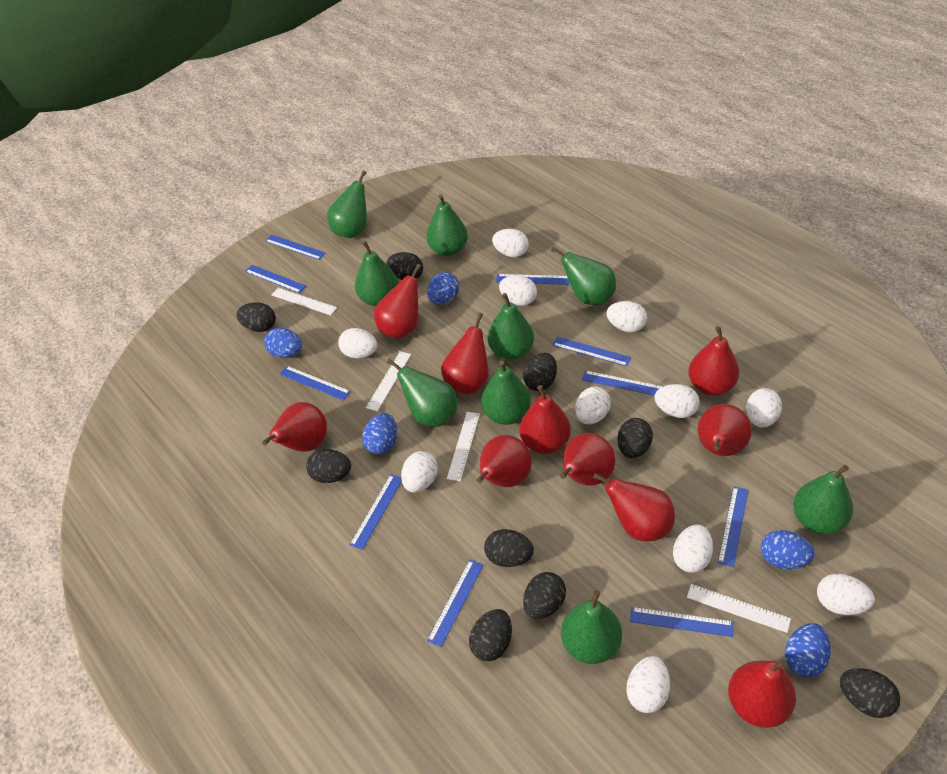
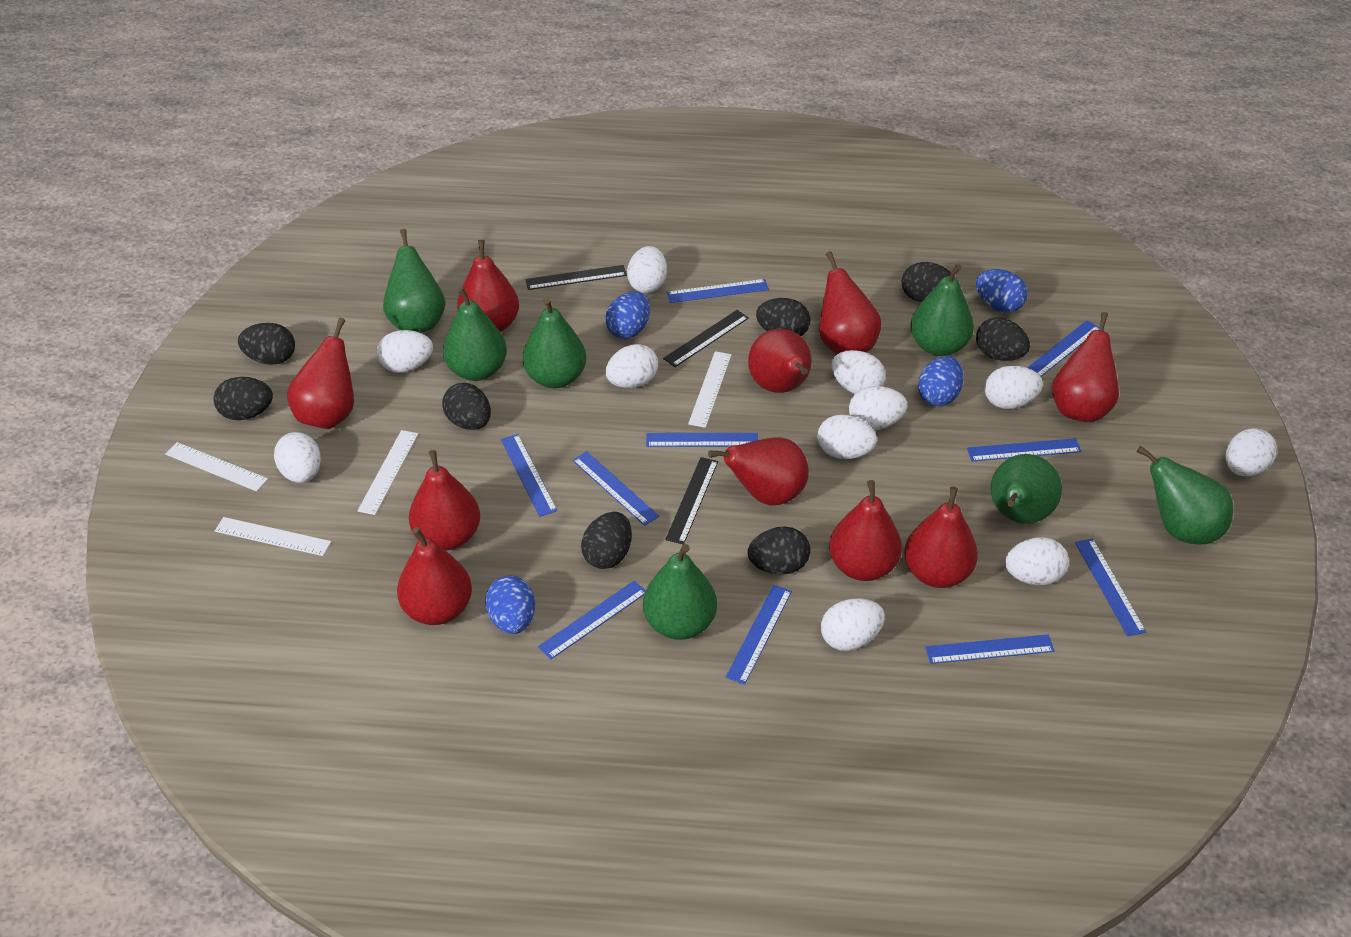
black egg: [237,302,276,332] [306,449,351,483] [386,252,423,280] [469,609,512,661] [484,529,534,567] [523,353,557,391] [523,572,566,619] [617,418,653,458] [840,668,900,718] = 9 -> [213,377,273,420] [238,323,295,365] [442,383,491,430] [581,512,632,569] [747,526,811,575] [756,298,810,336] [902,262,951,302] [976,317,1030,361] = 8
black ruler: none = 0 -> [525,265,627,290] [663,310,749,367] [665,457,718,545] = 3
blue egg: [264,328,302,358] [362,413,397,454] [427,272,459,304] [761,530,815,569] [785,623,831,677] = 5 -> [485,576,535,634] [605,291,650,339] [918,356,963,406] [976,269,1028,313] = 4
green pear: [327,170,367,238] [355,241,398,306] [387,359,457,427] [426,194,468,256] [481,361,531,425] [488,293,534,360] [551,247,616,305] [561,590,622,664] [793,465,853,534] = 9 -> [383,229,446,333] [443,287,507,381] [523,298,586,388] [643,544,717,640] [910,264,974,356] [991,454,1062,524] [1137,446,1233,545] = 7

